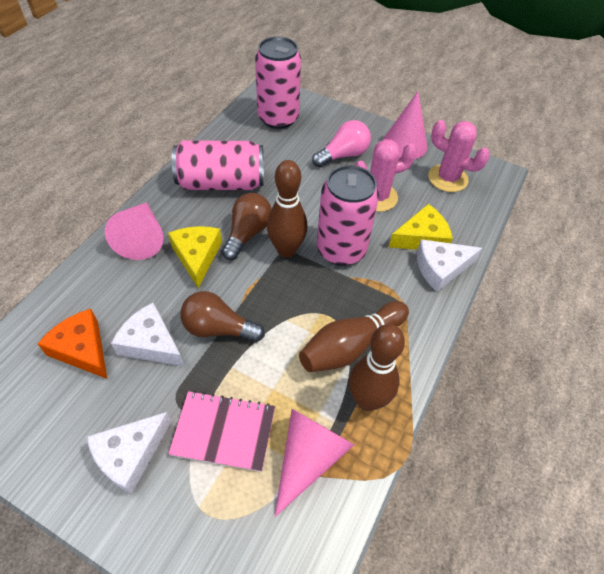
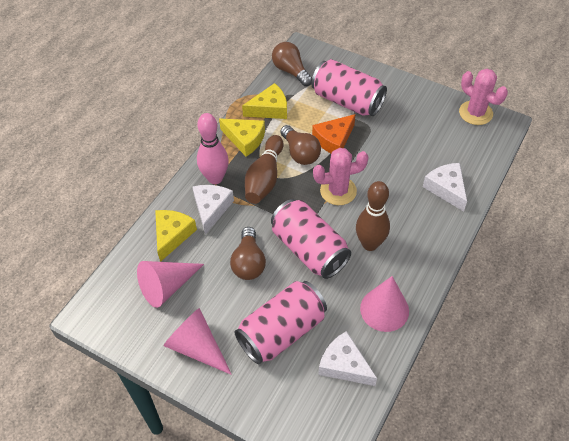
brown bowling pin: [267,160,308,257] [299,301,409,372] [349,324,405,411] = 3 -> [245,135,283,204] [356,181,390,251] = 2
brown light bulb: [180,291,265,342] [222,193,271,260] = 2 -> [230,227,266,280] [272,42,312,86] [280,125,321,165] = 3
pink bowling pin: none = 0 -> [197,113,229,184] = 1
pink light bulb: [312,120,371,167] = 1 -> none = 0
pink notebook: [168,391,275,472] = 1 -> none = 0
yellow cheese: [168,226,222,288] [389,204,453,250] = 2 -> [155,210,197,262] [219,119,265,157] [242,83,287,119] = 3

